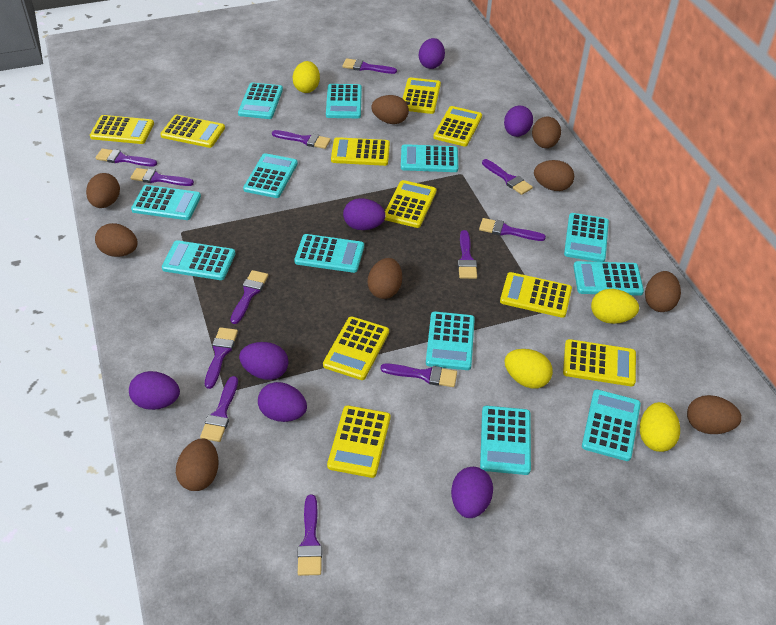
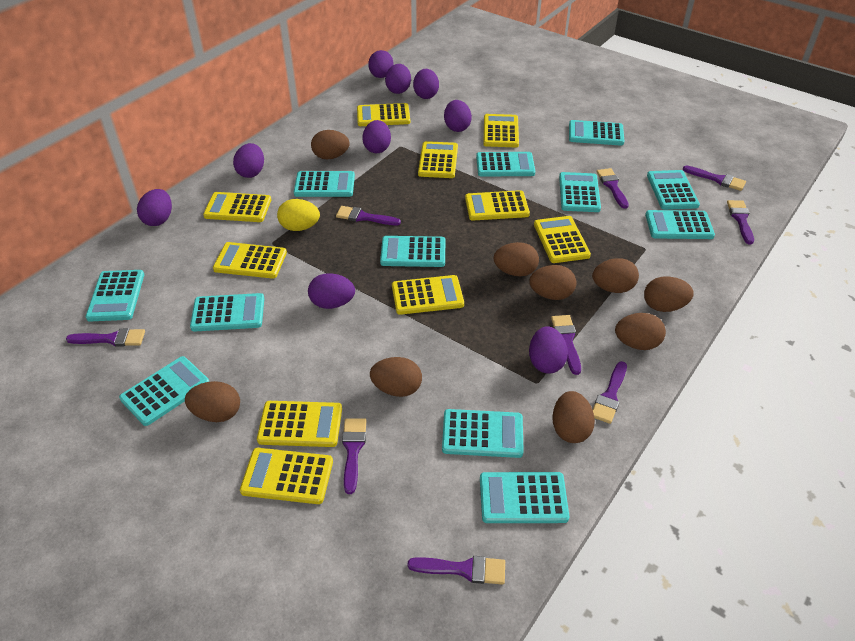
purple brush: [96,148,157,166] [131,168,194,186] [200,376,238,442] [205,327,238,389] [230,270,268,324] [272,130,331,149] [297,495,322,576] [342,58,397,74] [381,364,457,387] [458,230,477,279] [479,218,546,241] [482,159,533,195] = 12 -> [66,328,145,347] [336,206,401,225] [342,418,366,494] [407,556,505,585] [551,315,581,375] [593,361,627,424] [597,168,629,209] [683,166,746,191] [727,200,754,244] = 9
purple egg: [129,371,180,410] [239,342,289,380] [258,382,307,422] [343,198,386,230] [419,38,445,69] [451,467,493,518] [504,106,533,137] = 7 -> [137,189,172,226] [233,143,264,178] [308,273,355,309] [362,120,391,153] [368,50,394,78] [385,64,411,94] [413,69,439,99] [444,100,472,132] [529,326,568,374] = 9
yellow egg: [293,61,320,93] [505,349,553,389] [591,289,639,324] [640,402,680,452] = 4 -> [277,199,320,231] = 1

